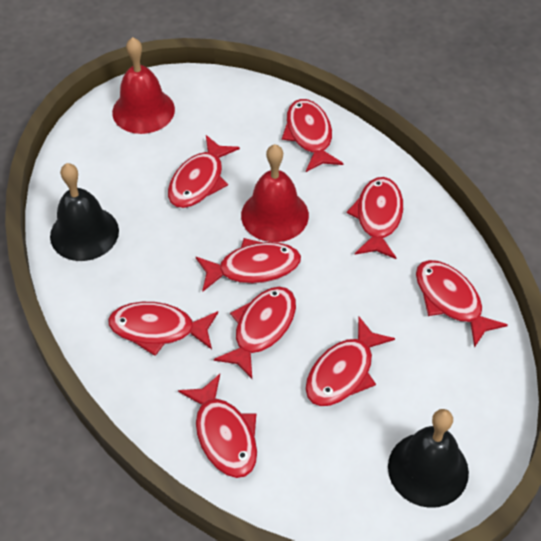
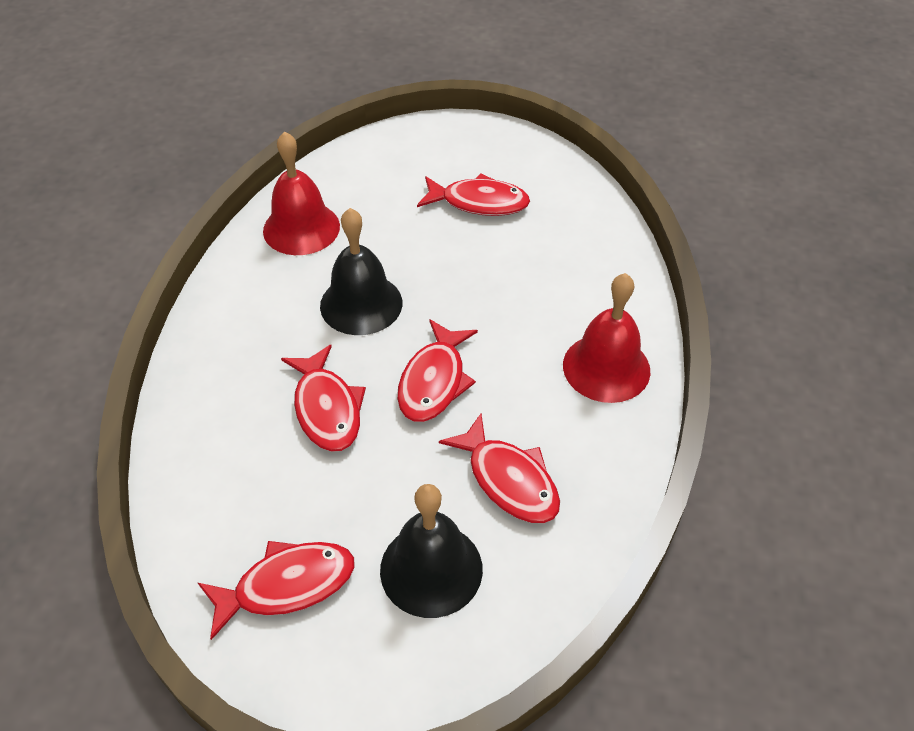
red fish: [108,302,218,356] [168,135,240,208] [178,374,257,478] [196,238,301,292] [214,287,296,379] [282,99,343,172] [306,317,395,406] [347,177,403,259] [416,260,508,348] = 9 -> [198,541,355,640] [281,345,366,452] [397,319,478,422] [417,173,530,216] [439,414,560,523] = 5

